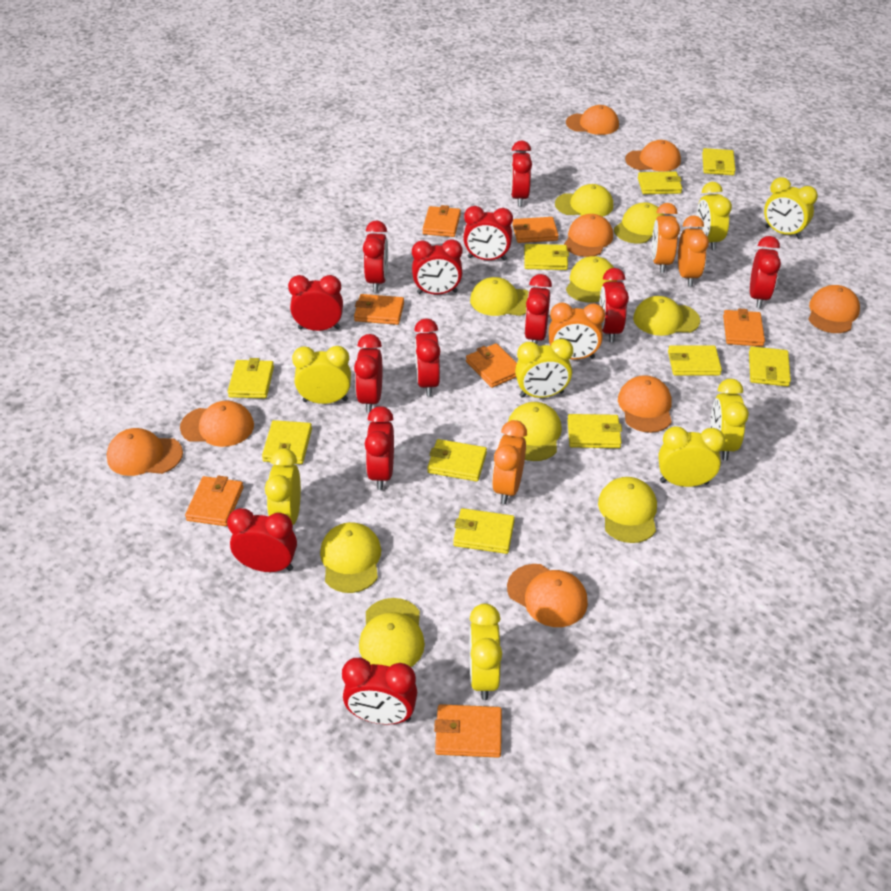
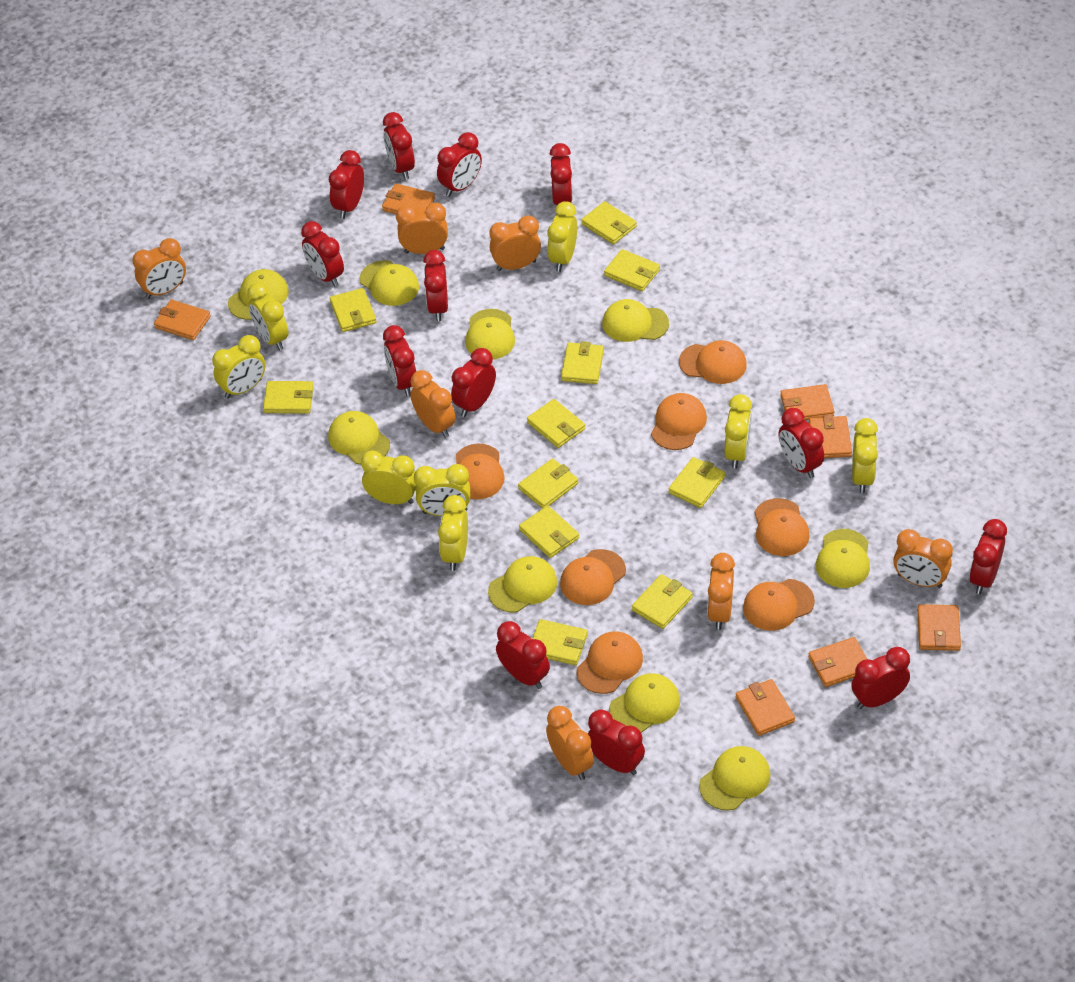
orange cap: [107,428,183,476] [180,401,254,447] [507,564,588,627] [564,214,613,257] [566,105,619,135] [618,375,672,433] [625,140,681,171] [808,285,860,333] = 8 -> [456,444,505,499] [560,549,626,605] [577,631,643,694] [651,393,707,450] [679,340,747,384] [743,579,815,631] [754,498,810,556] = 7
orange clock: [492,420,527,504] [549,303,605,360] [652,203,680,273] [678,216,709,286] = 4 -> [133,238,186,299] [396,202,448,254] [410,370,456,438] [489,215,541,271] [546,706,594,780] [707,553,735,630] [893,529,953,588] = 7
yellow wallet: [227,358,274,398] [262,420,312,464] [427,439,487,482] [453,508,515,554] [524,244,569,270] [567,414,622,448] [638,171,682,194] [668,345,722,376] [702,148,736,175] [749,346,791,387] = 10 -> [263,381,314,414] [330,288,376,332] [518,458,578,509] [519,506,579,558] [527,399,585,448] [532,619,588,665] [561,341,604,384] [581,201,637,244] [604,249,660,291] [632,574,693,629] [668,457,725,508] = 11

